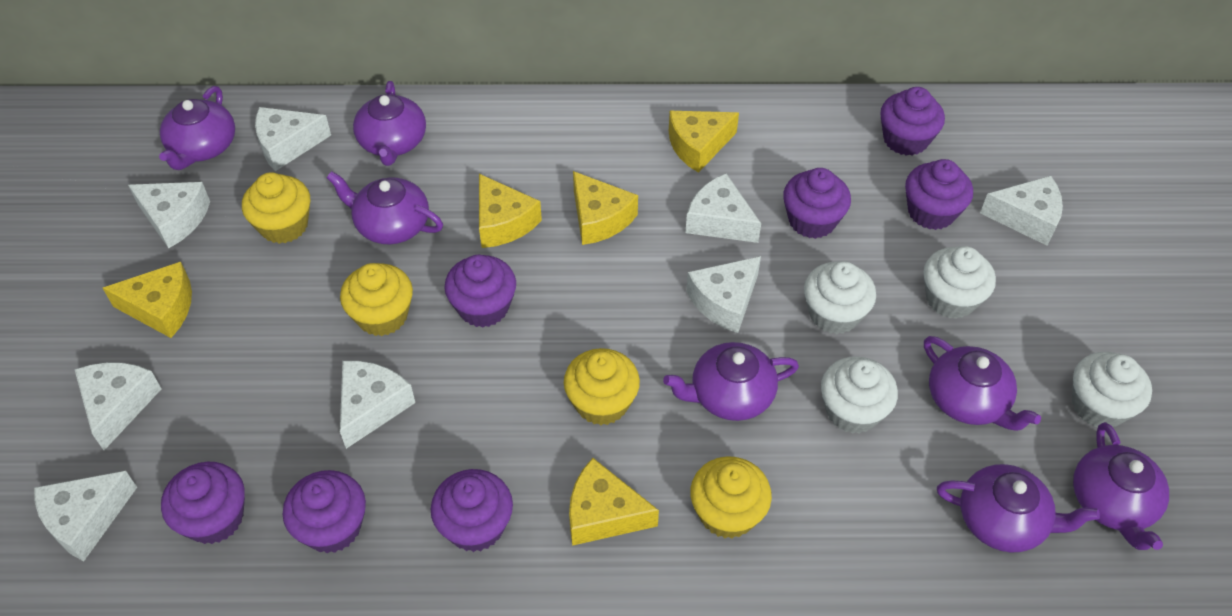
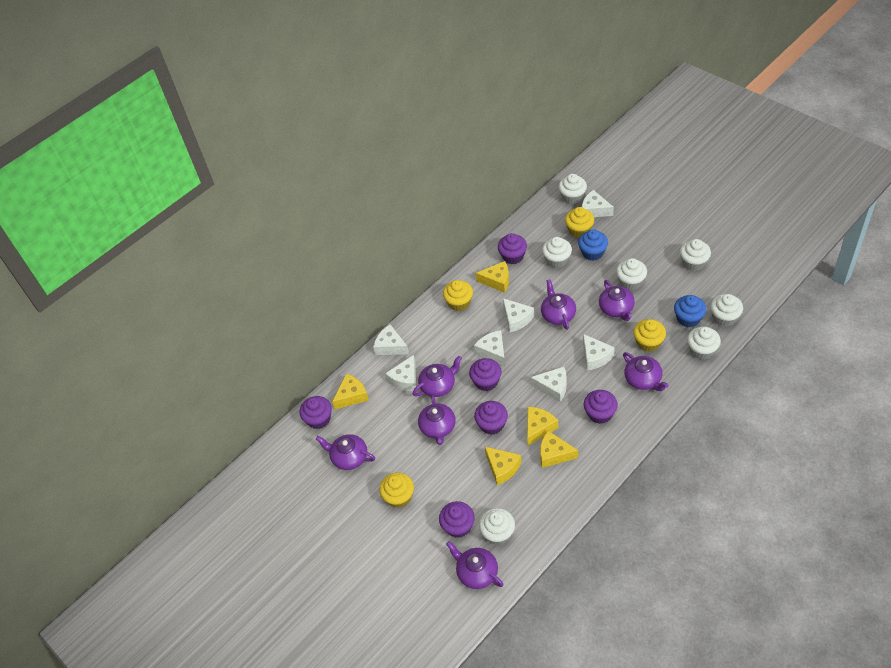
blue cupcake: none = 0 -> [578,229,608,261] [674,295,707,328] = 2
purple cupcake: [161,462,245,544] [283,470,366,553] [431,469,513,552] [444,255,516,328] [783,168,851,239] [880,87,945,156] [905,159,973,230] = 7 -> [300,396,332,429] [439,501,475,538] [469,358,502,391] [474,401,508,435] [498,233,527,264] [584,390,618,424] = 6
white cheese: [34,471,137,561] [74,362,162,450] [128,182,210,248] [255,107,331,171] [340,361,415,449] [685,173,761,243] [686,256,761,333] [980,176,1063,246] = 8 -> [373,324,409,355] [385,355,416,391] [474,330,505,366] [503,298,534,332] [530,367,567,402] [582,190,614,217] [583,334,615,370] = 7
white cupcake: [804,261,876,334] [821,356,898,434] [924,246,996,319] [1072,352,1152,427] = 4 -> [479,508,515,545] [542,237,572,268] [558,174,587,204] [616,258,647,290] [680,239,711,271] [687,326,721,359] [710,294,743,326] = 7

